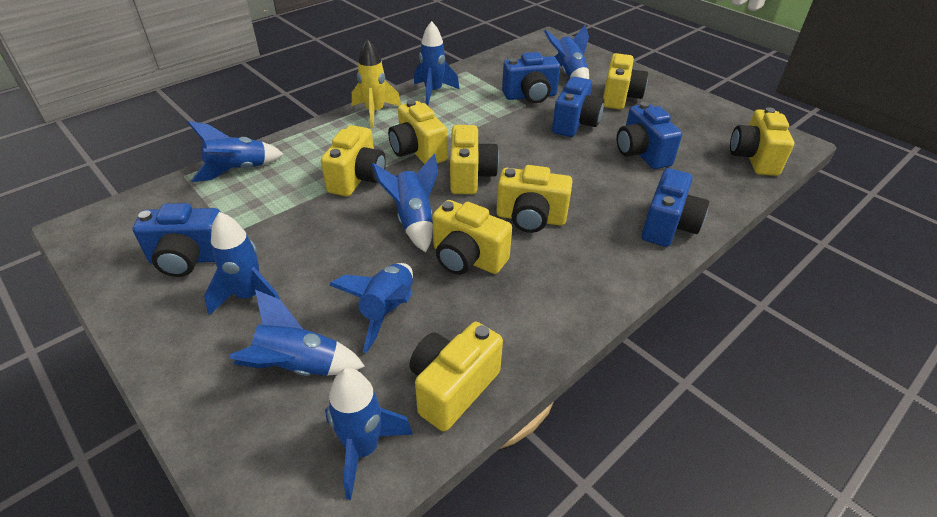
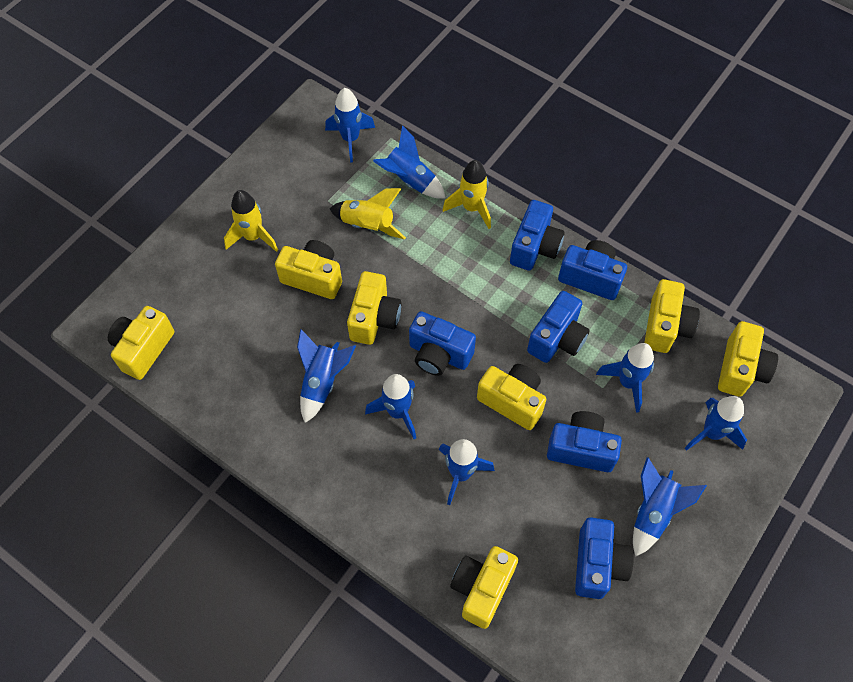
blue camera: [133,203,220,277] [502,52,560,103] [552,76,604,137] [617,102,682,169] [642,168,709,247] = 5 -> [409,311,476,376] [510,200,565,271] [527,291,590,363] [547,411,622,472] [558,240,627,300] [575,517,634,599] = 6
yellow camera: [321,125,386,197] [388,100,447,164] [410,322,503,432] [432,200,512,275] [450,125,499,194] [496,165,573,233] [603,53,648,110] [730,107,794,176] = 8 -> [108,306,174,380] [275,240,342,299] [347,271,401,345] [450,546,518,629] [477,364,547,430] [644,279,700,353] [718,321,778,397] = 7
yellow rocket: [352,39,401,128] = 1 -> [224,190,278,252] [330,188,406,240] [442,160,491,229] = 3

